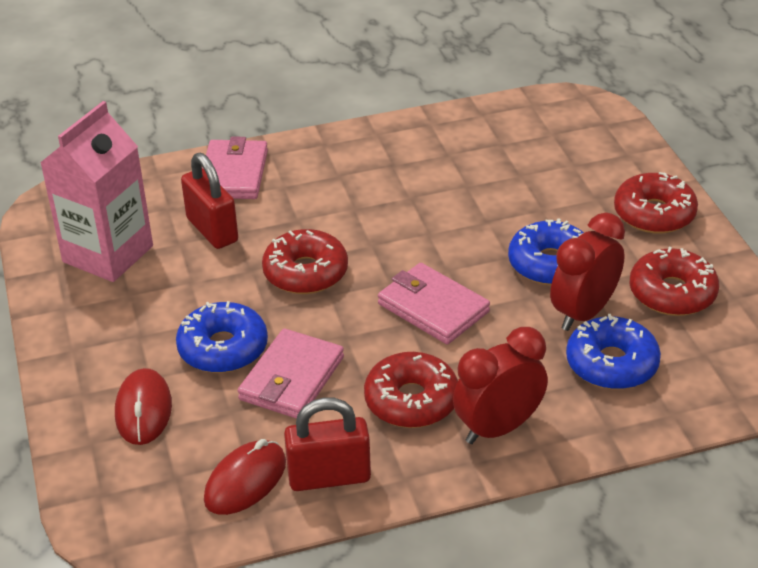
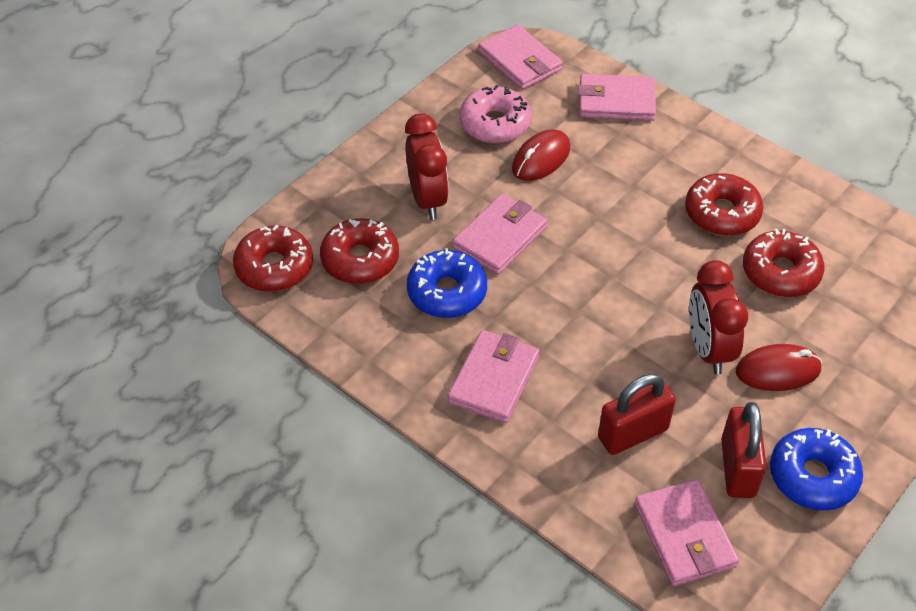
blue donut: [176,301,268,373] [508,218,584,285] [566,314,661,389] = 3 -> [407,248,487,318] [770,428,863,511] = 2
pink carton: [40,101,153,282] = 1 -> none = 0
pink donut: none = 0 -> [460,85,532,143] = 1
pink wallet: [202,136,268,199] [238,329,344,419] [378,263,490,344] = 3 -> [448,330,539,423] [453,194,547,275] [478,25,563,90] [578,74,656,121] [635,479,739,586] = 5

